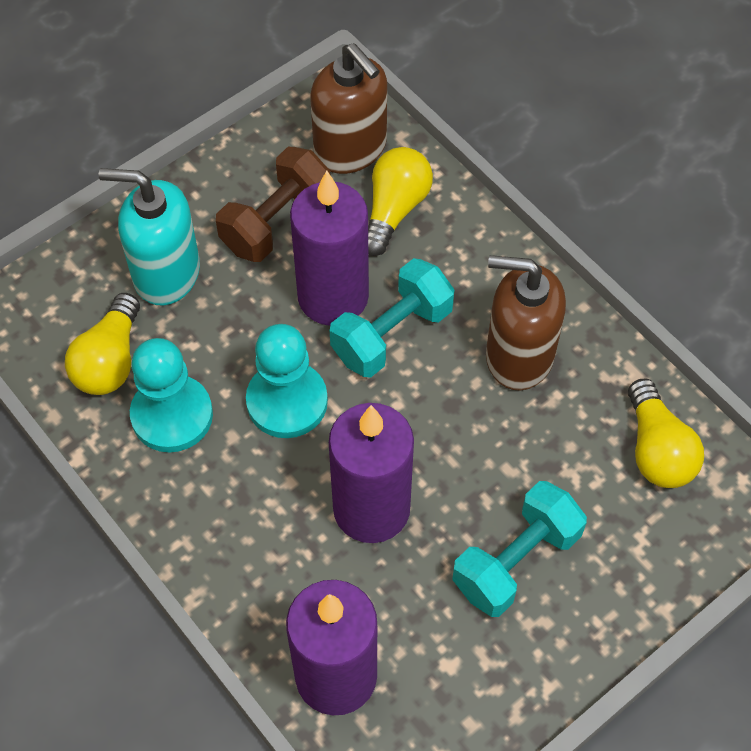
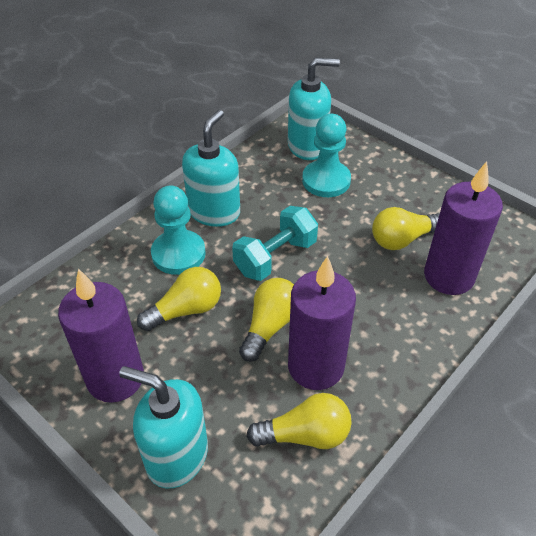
brown dumbbell: [216,147,330,262] = 1 -> none = 0
brown soap dispenser: [311,43,387,174] [486,255,566,390] = 2 -> none = 0
turquoise dumbbell: [330,258,454,378] [452,481,587,617] = 2 -> [232,206,318,281] = 1
turquoise soap dispenser: [99,168,200,306] = 1 -> [119,366,208,488] [182,110,240,227] [288,58,340,160] = 3
yellow light bulb: [65,293,140,395] [368,147,433,256] [628,378,704,488] = 3 -> [137,267,221,331] [239,278,294,362] [246,393,352,449] [372,207,439,250] = 4

